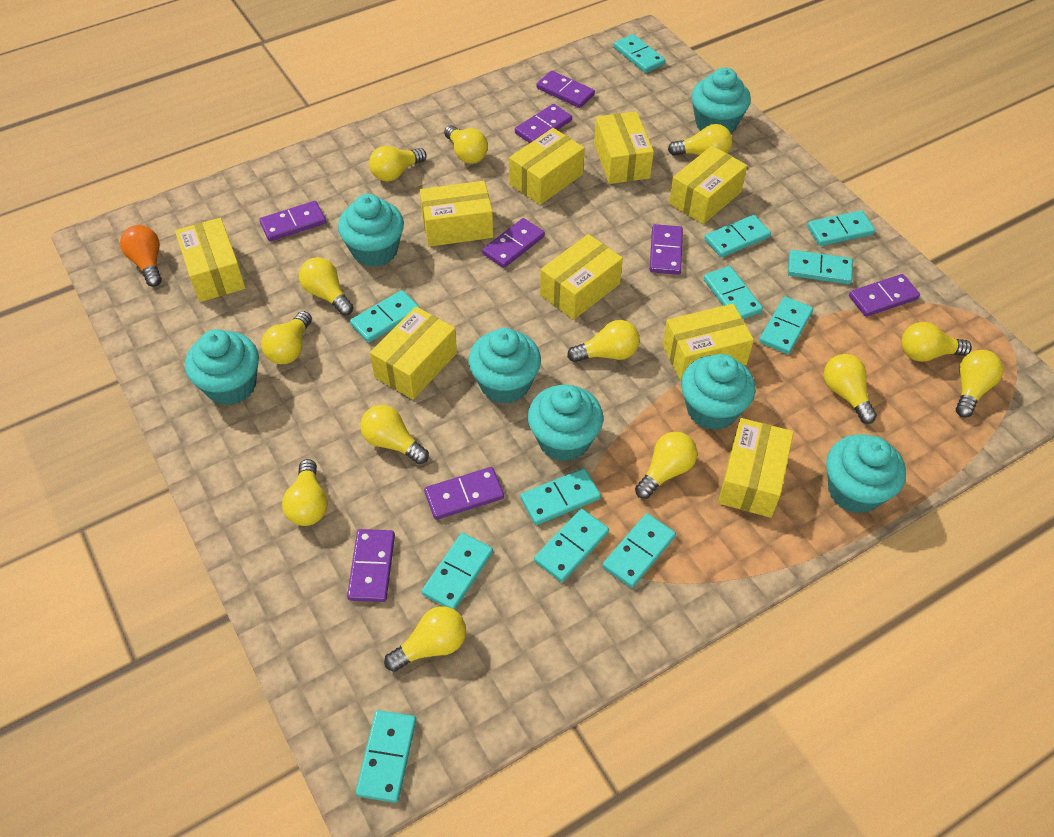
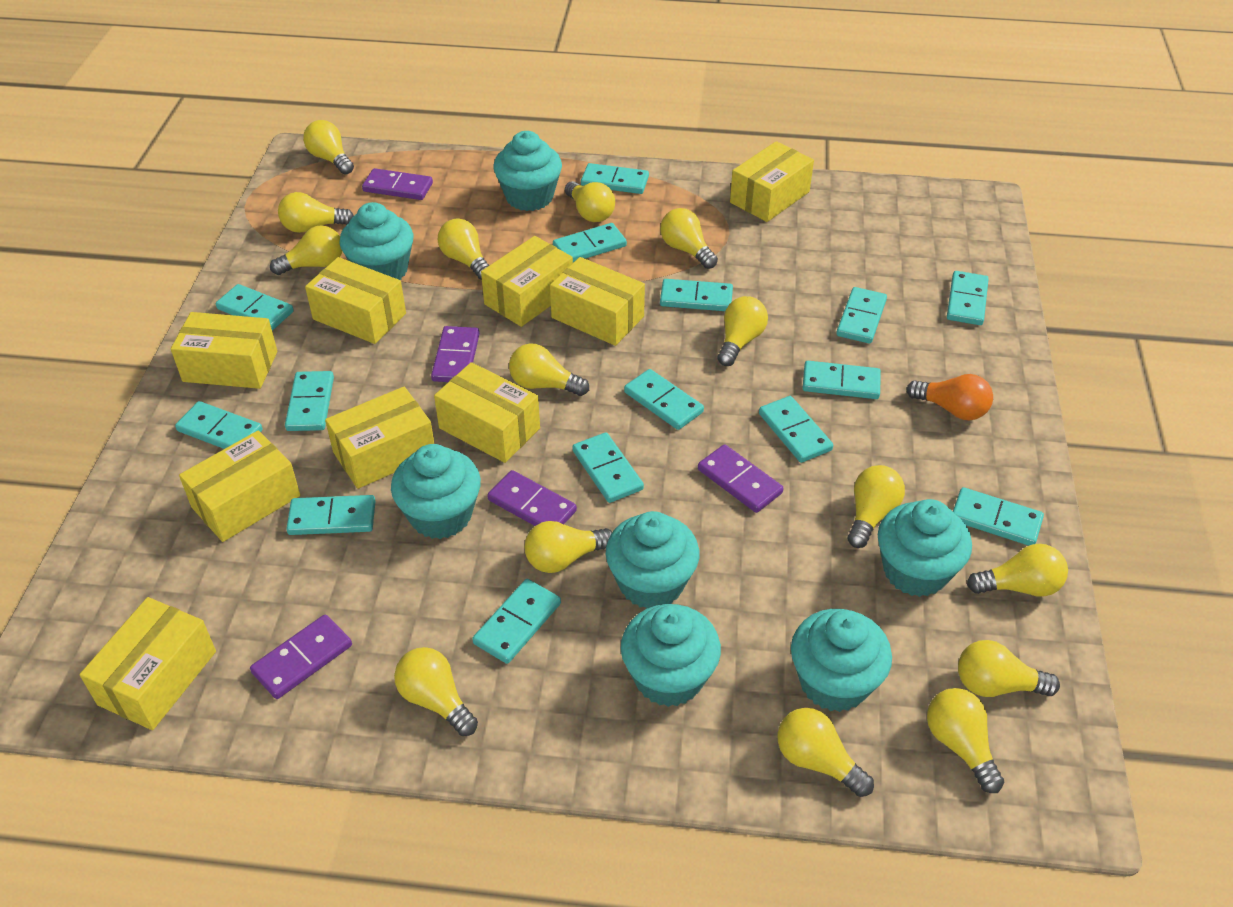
purple domino: [259,201,326,241] [347,529,395,602] [424,467,504,520] [482,218,545,268] [515,104,572,143] [536,71,595,108] [650,224,683,275] [849,274,920,317] = 8 -> [250,615,352,699] [362,168,433,200] [431,326,480,382] [487,470,577,526] [698,444,784,513] = 5
turquoise domino: [350,290,420,343] [355,710,416,803] [422,533,493,610] [520,468,601,525] [534,509,609,582] [603,513,676,588] [614,34,665,73] [704,215,771,257] [704,266,763,319] [759,296,813,354] [788,250,853,284] [807,210,875,246] = 12 -> [175,401,262,449] [216,284,294,330] [285,371,334,431] [286,495,375,535] [472,579,561,664] [553,223,627,262] [573,432,644,503] [581,163,649,194] [624,369,704,430] [660,279,733,311] [759,396,833,463] [803,361,881,399] [836,287,887,344] [947,271,989,325] [953,487,1044,546] = 15
yellow light bulb: [261,311,312,364] [282,459,328,526] [299,257,354,316] [361,405,429,464] [369,146,427,182] [384,606,466,672] [444,125,488,164] [567,320,640,362] [635,432,697,499] [668,124,732,156] [824,354,877,424] [901,322,972,362] [956,350,1003,418] = 13 -> [270,225,342,275] [278,192,354,233] [303,120,354,175] [394,647,478,736] [438,218,489,280] [509,343,589,396] [525,521,612,573] [565,181,615,222] [660,208,718,269] [717,296,768,366] [778,708,874,797] [847,465,905,548] [927,688,1004,793] [958,640,1060,697] [967,544,1068,597] = 15

